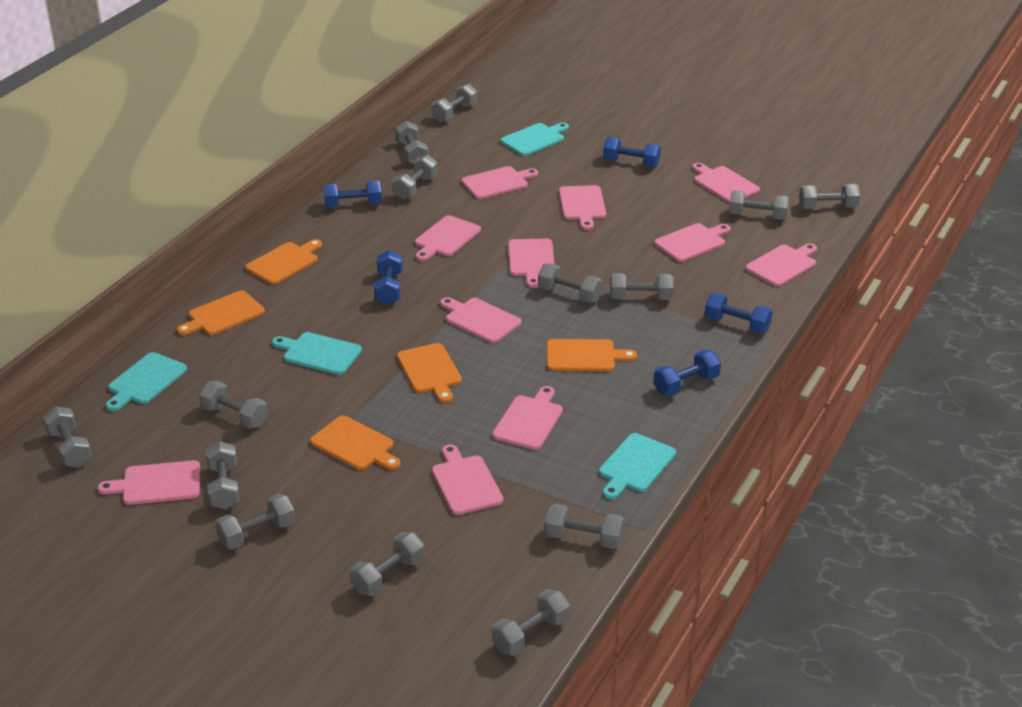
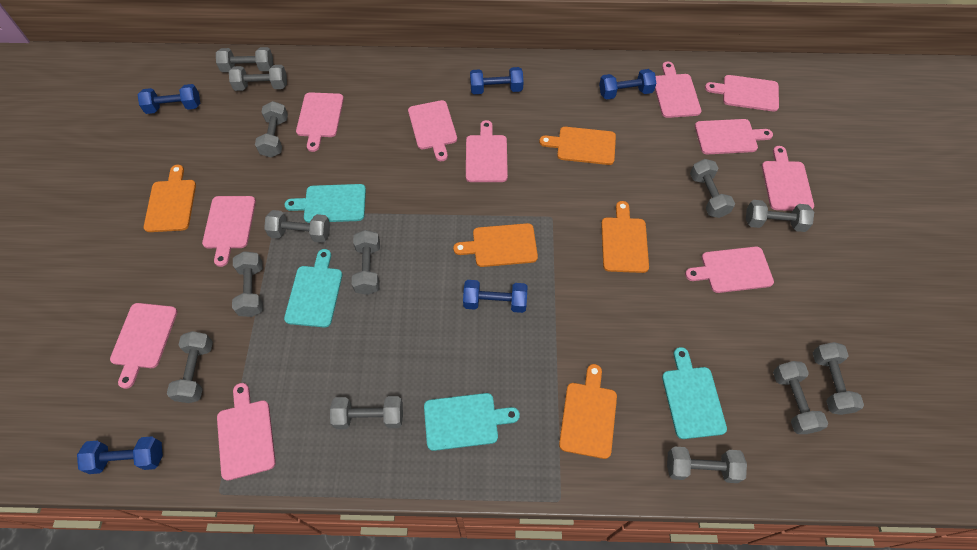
grey dumbbell: [43,406,92,467] [199,381,268,429] [206,441,240,510] [215,494,295,549] [350,532,425,596] [392,155,438,200] [395,121,428,164] [431,84,478,123] [492,589,570,656] [538,263,602,303] [545,504,624,549] [611,273,674,300] [729,190,789,220] [799,184,860,209] = 14 -> [167,331,213,403] [216,47,273,72] [229,65,287,91] [232,251,263,317] [255,101,288,158] [264,210,330,243] [330,396,403,429] [352,230,380,295] [667,447,747,483] [690,159,735,218] [746,200,814,232] [773,361,828,434] [813,342,864,415] = 13

